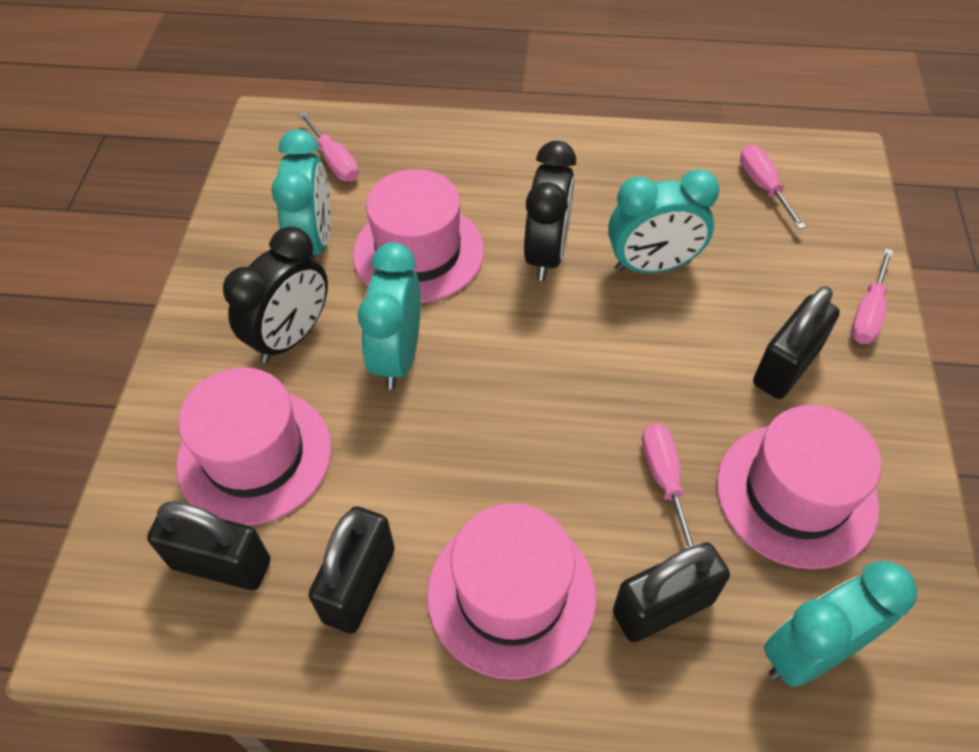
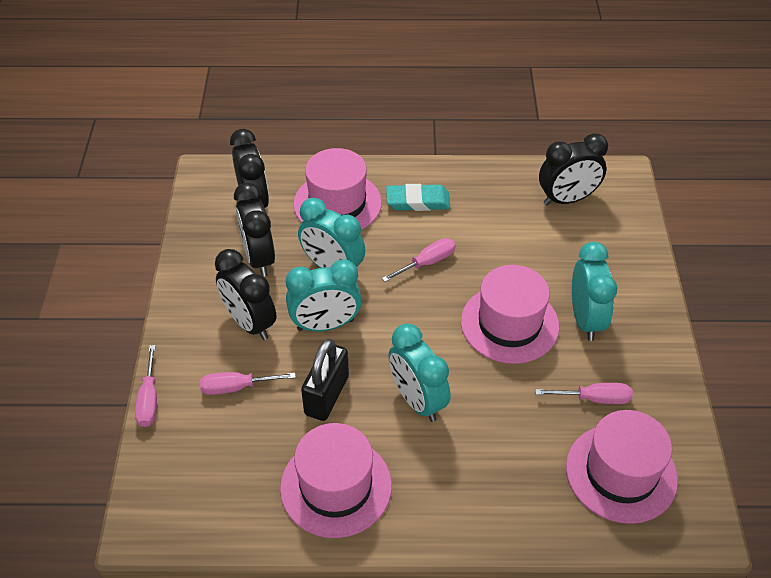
black clock: [223,226,328,363] [524,141,576,281] = 2 -> [215,249,277,340] [230,129,269,208] [234,182,275,277] [539,133,608,205] = 4
black padlock: [147,501,270,590] [308,506,395,633] [613,542,730,642] [753,286,840,399] = 4 -> [301,338,349,421] = 1
turquoise eraser: none = 0 -> [386,184,450,211] = 1

